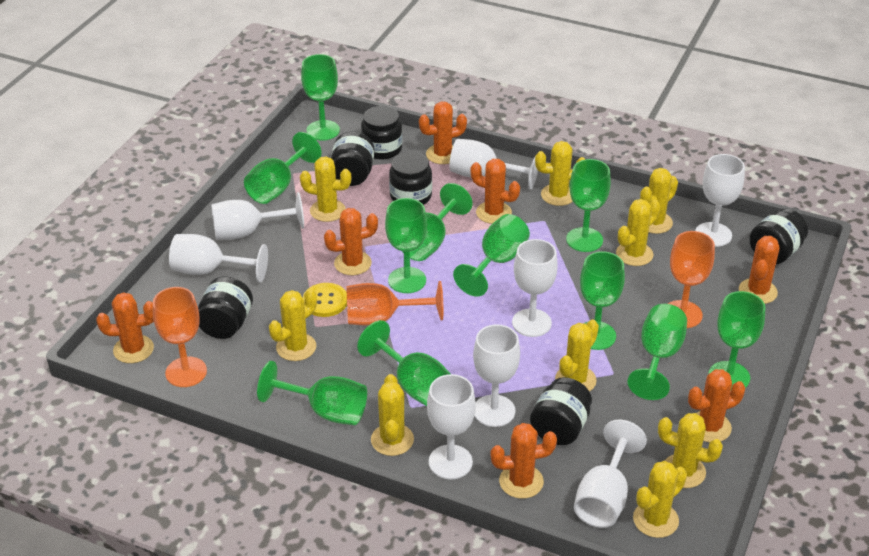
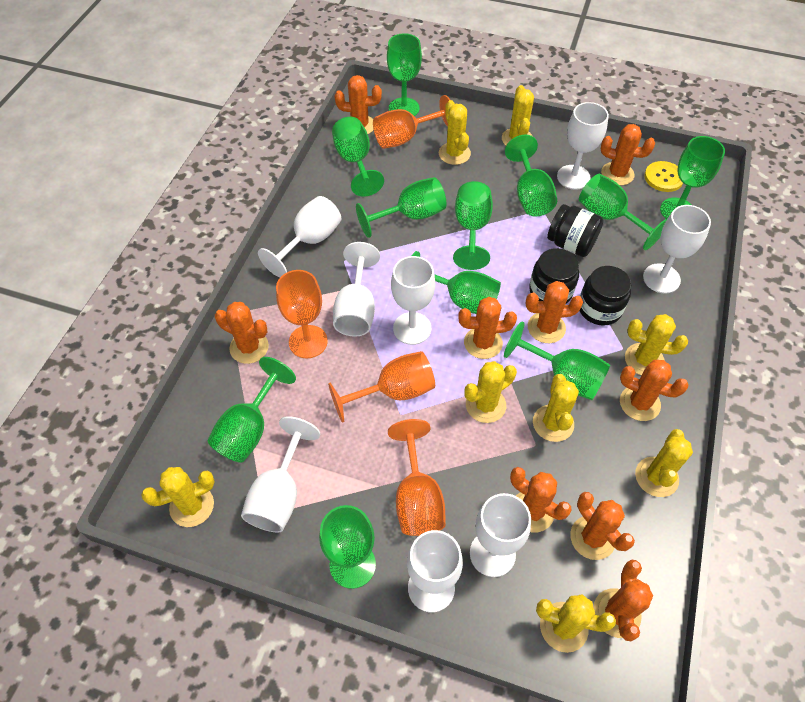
black jar: [198,276,253,339] [331,132,375,186] [361,106,402,159] [389,152,432,205] [530,377,592,445] [749,209,808,264] = 6 -> [529,248,579,304] [547,204,604,257] [579,266,631,326] = 3
orange cactus: [96,292,154,363] [324,208,378,275] [419,102,467,164] [470,159,520,224] [491,423,557,499] [688,369,745,443] [739,236,779,304] = 7 -> [215,302,269,364] [334,75,382,134] [458,297,517,359] [510,467,572,533] [526,281,583,343] [570,492,635,560] [593,560,653,641] [601,124,655,186] [620,360,689,421] = 9
orange goblet: [153,287,207,387] [346,281,443,325] [668,231,715,328] = 3 -> [276,270,328,358] [328,351,435,423] [373,95,450,149] [388,419,446,536] = 4
yellow cactus: [269,289,317,361] [300,156,351,222] [371,374,414,456] [535,141,585,206] [555,320,599,392] [616,199,660,266] [633,461,687,538] [640,168,678,234] [658,413,723,488] = 9 -> [141,467,215,527] [439,100,471,165] [465,361,517,423] [502,85,534,145] [533,374,579,442] [536,594,616,653] [625,314,688,375] [635,429,693,497] = 8

